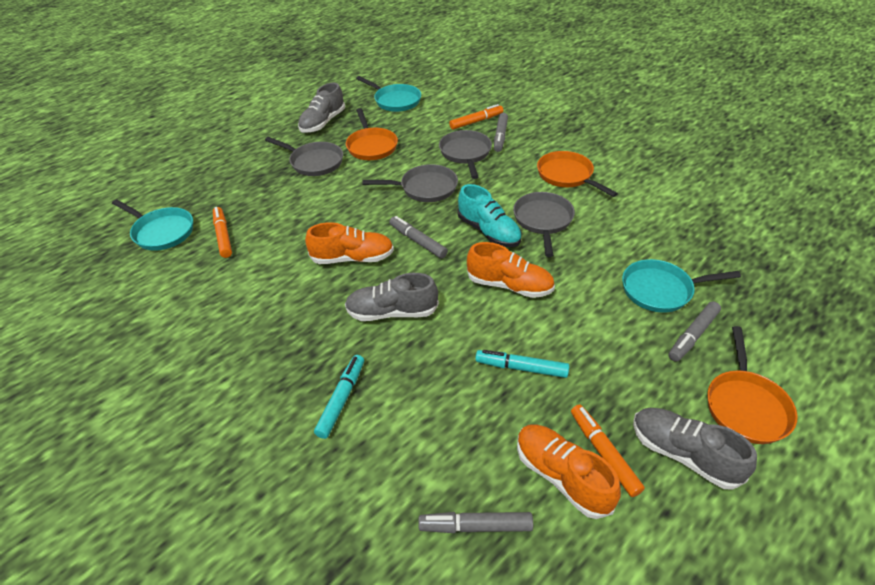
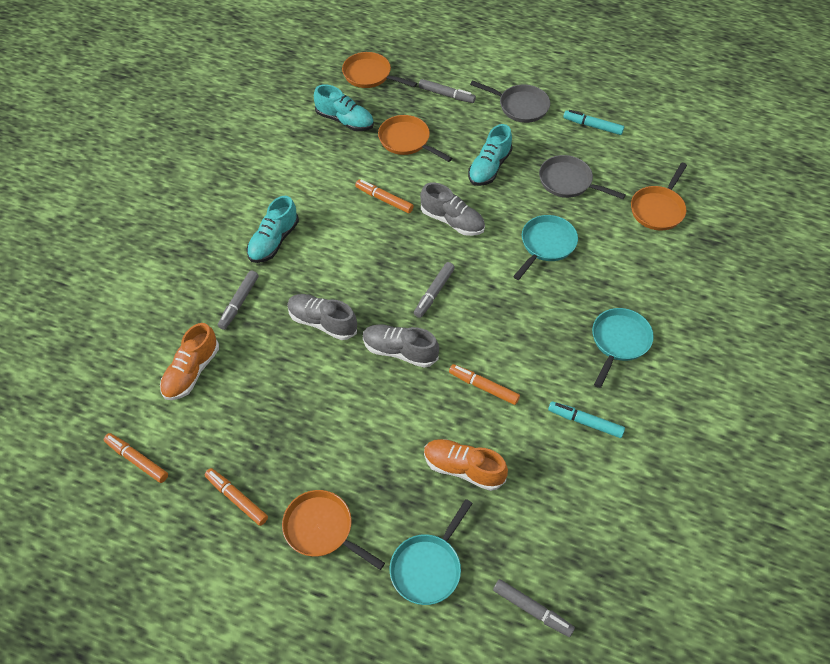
grey pan: [265,137,343,176] [362,164,458,202] [439,130,492,179] [513,192,575,257] = 4 -> [470,80,550,123] [539,155,626,199] = 2
orange marker: [213,207,232,258] [449,104,503,130] [571,404,645,497] = 3 -> [104,433,168,483] [205,468,268,526] [355,180,414,213] [449,364,520,405] = 4
orange pan: [346,108,398,160] [537,151,618,197] [707,326,797,444] = 3 -> [282,490,385,570] [342,52,417,88] [378,115,452,162] [631,163,687,230] = 4
orange shoe: [305,222,394,264] [467,242,555,298] [517,424,621,519] = 3 -> [160,323,219,400] [424,439,508,491] = 2
turquoise shoe: [458,184,522,247] = 1 -> [247,196,299,263] [314,84,374,131] [468,124,512,186] = 3

